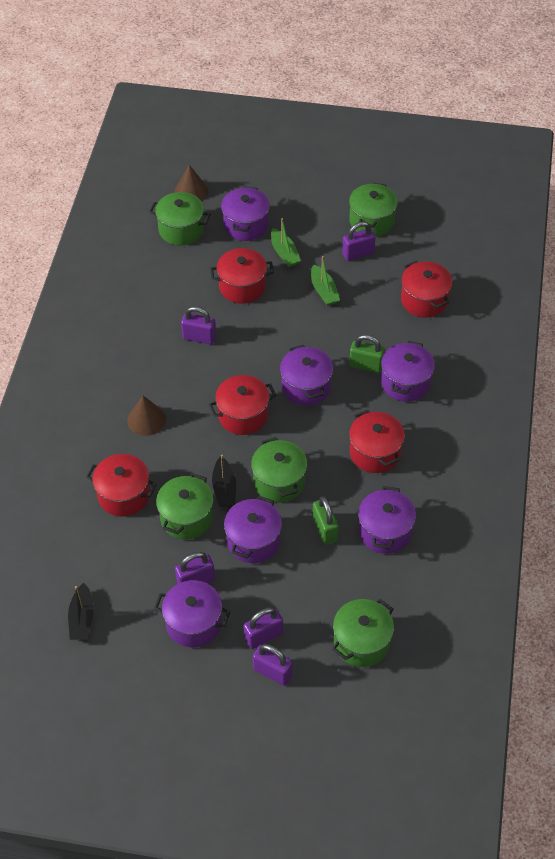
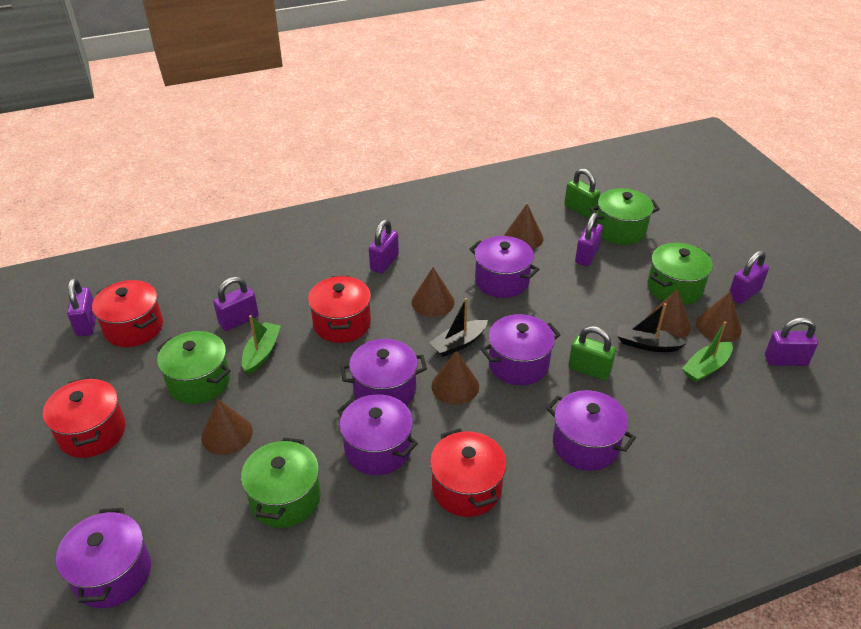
brown cone: [127,396,166,436] [175,165,208,201] = 2 -> [201,399,253,455] [412,267,455,317] [432,351,479,405] [504,204,543,249] [646,289,691,339] [696,291,742,342] = 6
green pot: [149,192,211,246] [156,473,213,540] [251,437,307,502] [332,599,394,667] [349,182,398,237] = 5 -> [157,331,231,404] [241,437,321,528] [590,188,660,245] [648,243,713,305] = 4
purple padlock: [175,552,215,584] [181,306,216,344] [243,607,283,649] [253,644,293,686] [342,221,376,261] = 5 -> [67,278,96,337] [213,277,259,331] [369,219,399,273] [575,213,603,266] [729,250,769,304] [765,317,818,366] = 6
red pot: [86,454,157,517] [208,375,276,435] [210,248,274,304] [349,410,405,473] [401,261,452,317] = 5 -> [43,377,125,458] [92,280,163,347] [308,276,371,343] [430,428,507,517] = 4

